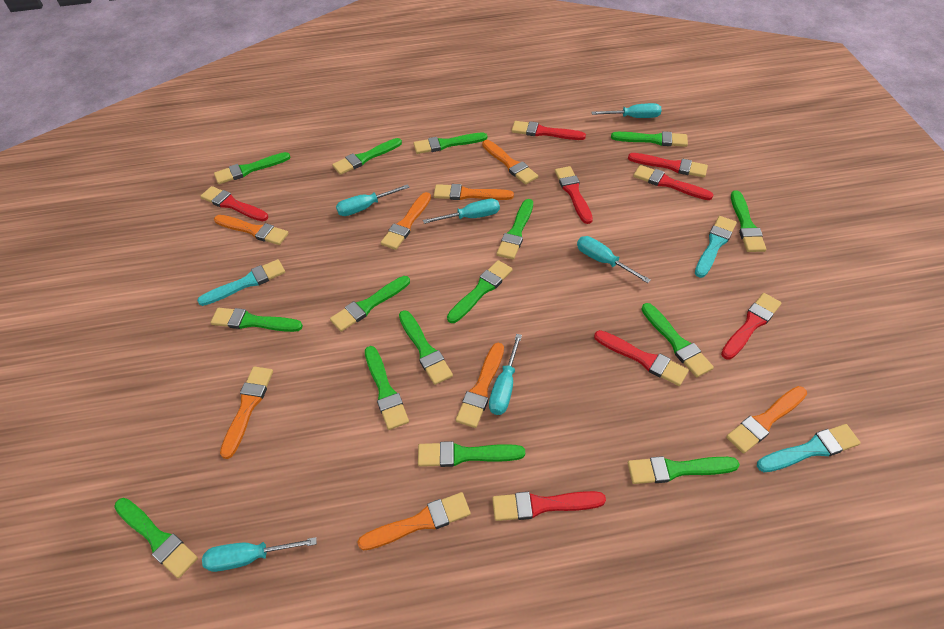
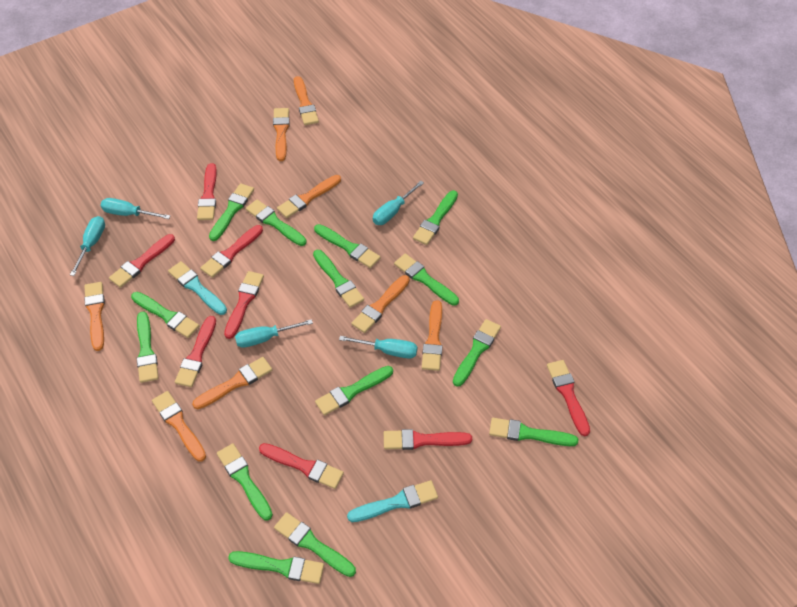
green brush: [114,498,198,578] [210,308,303,332] [214,152,291,184] [330,276,410,332] [332,138,402,175] [365,346,409,430] [399,310,453,385] [413,133,487,154] [418,441,525,467] [447,260,513,323] [496,199,533,260] [611,131,688,147] [628,456,740,484] [641,303,714,377] [731,190,766,252] = 15 -> [131,292,199,338] [137,311,158,383] [209,183,254,241] [217,444,273,521] [228,551,324,584] [246,199,307,246] [274,512,356,577] [313,250,364,308] [314,224,381,268] [315,366,393,416] [394,254,459,306] [413,190,458,245] [453,319,501,387] [489,418,578,446] = 14
turquoise brush: [197,259,285,306] [695,216,737,278] [757,424,861,472] = 3 -> [168,261,227,315] [347,480,438,522] = 2
turquoise screwdriver: [202,537,317,572] [336,184,410,216] [423,199,500,224] [489,334,522,415] [577,236,651,283] [592,103,662,118] = 6 -> [70,216,105,276] [100,198,170,219] [235,319,313,348] [339,336,418,359] [373,181,424,225] = 5

